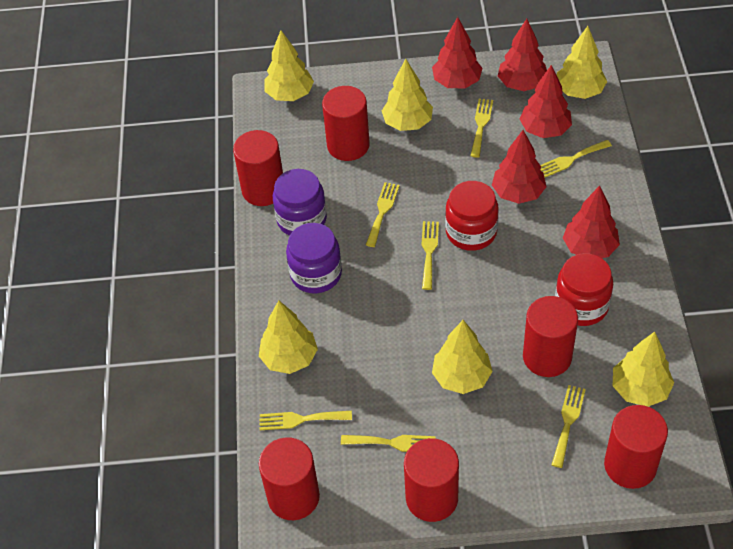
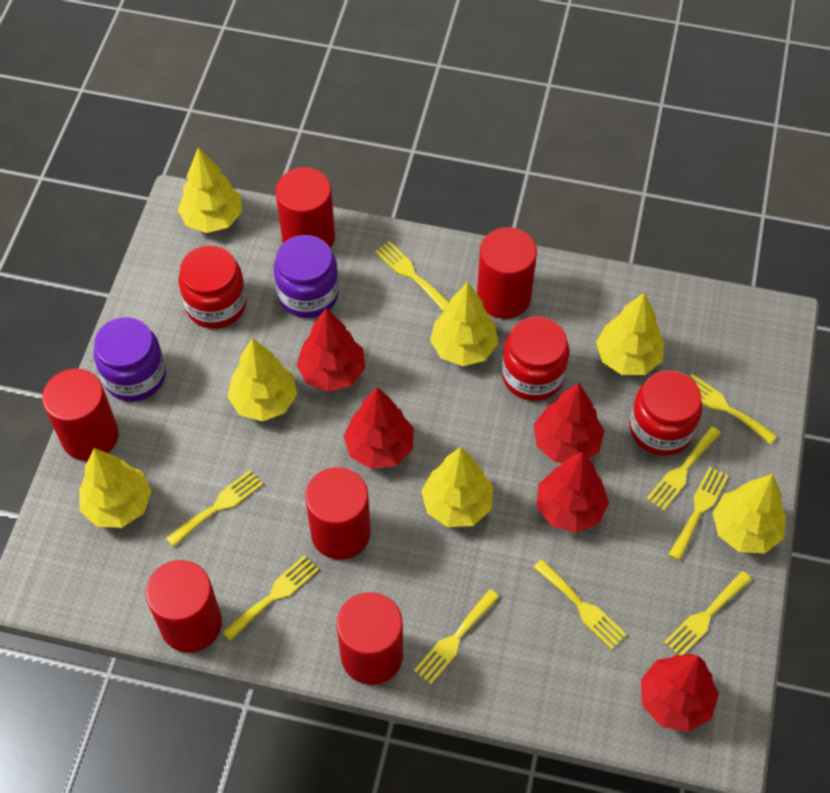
red jar: [445,181,499,251] [555,253,613,326] = 2 -> [179,245,246,329] [502,316,570,401] [629,370,702,456] = 3
yellow fork: [260,411,352,430] [341,435,436,452] [366,182,400,247] [421,221,439,290] [470,99,493,158] [540,140,612,178] [552,385,586,468] = 7 -> [166,470,263,547] [222,556,319,641] [375,241,449,311] [414,589,499,684] [533,559,627,650] [646,426,721,511] [664,571,752,655] [668,466,728,561] [690,374,777,444] = 9
yellow tree: [259,300,318,374] [264,31,314,101] [382,59,433,131] [432,320,493,394] [557,26,607,99] [613,332,674,407] = 6 -> [79,448,151,528] [178,147,242,233] [227,338,297,421] [421,447,494,527] [430,282,498,366] [596,292,664,375] [713,474,786,553] = 7

